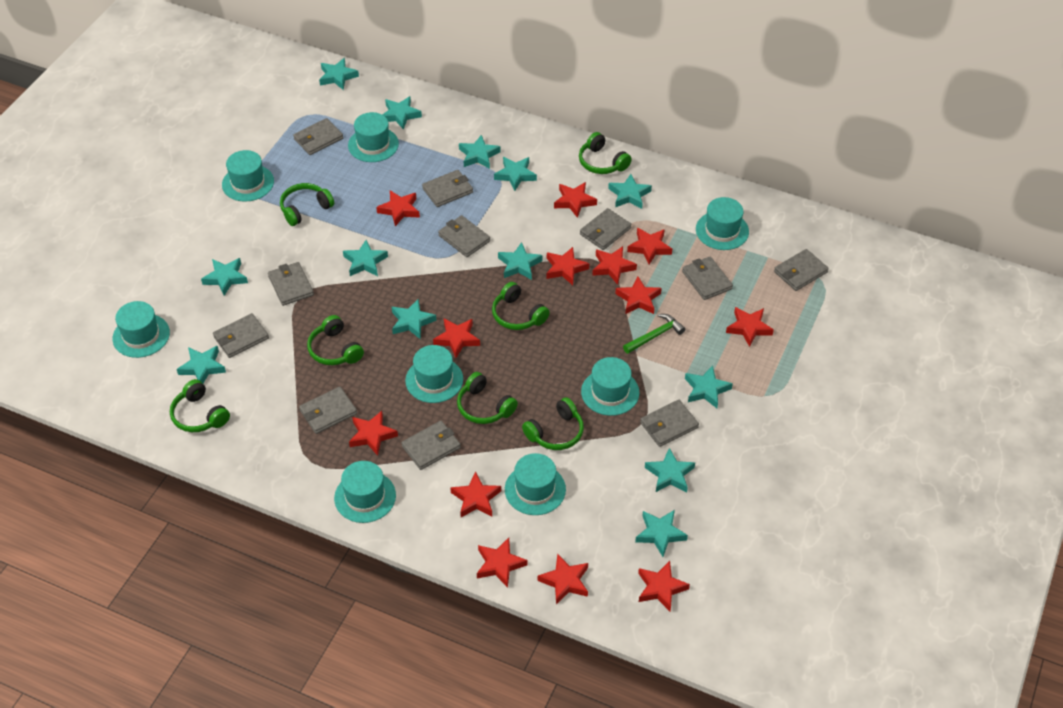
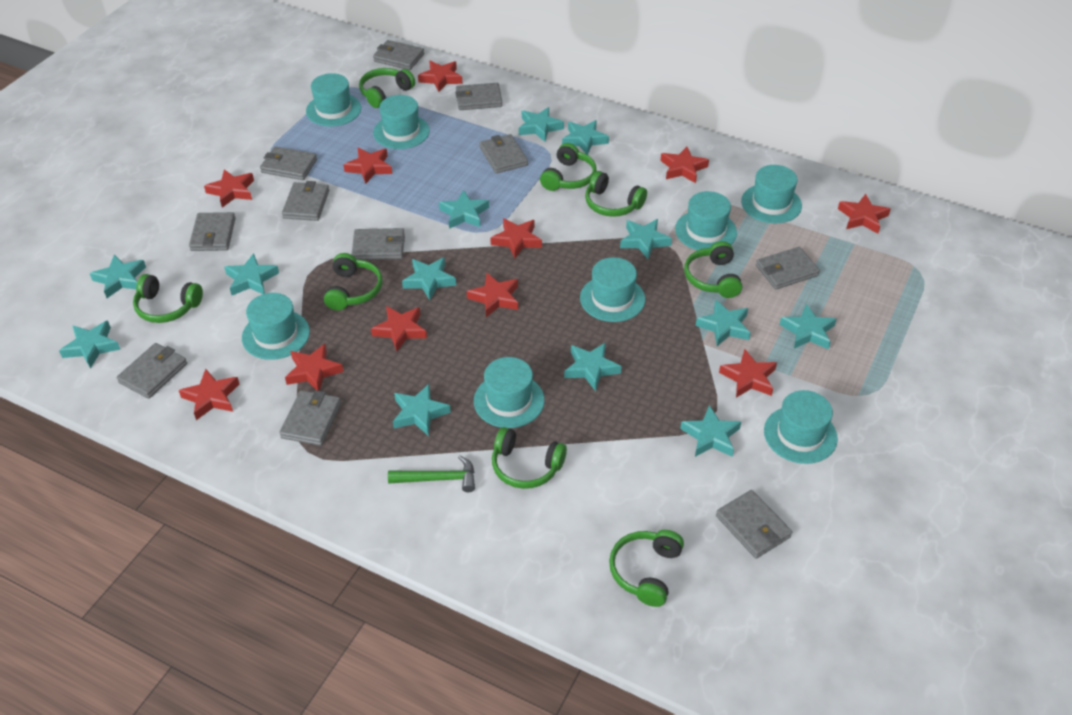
green headphones: [170,379,230,432] [280,183,334,226] [307,315,364,365] [457,372,518,424] [492,282,550,330] [522,397,584,450] [579,132,632,174] = 7 -> [133,274,203,323] [324,253,383,310] [359,68,415,108] [492,427,567,489] [540,143,597,191] [585,171,647,217] [609,530,684,607] [684,241,742,298] = 8
red star: [349,411,398,456] [376,190,420,226] [433,319,480,358] [450,471,501,517] [477,538,528,588] [538,553,588,605] [546,247,589,285] [554,182,597,218] [592,246,637,285] [615,276,662,314] [627,228,672,265] [638,561,690,611] [726,307,774,347] = 13 -> [178,369,239,420] [204,169,254,208] [285,344,344,391] [344,148,392,184] [371,306,427,351] [418,61,462,92] [467,273,518,317] [490,218,542,258] [660,147,709,183] [719,349,777,398] [838,194,891,234] = 11

